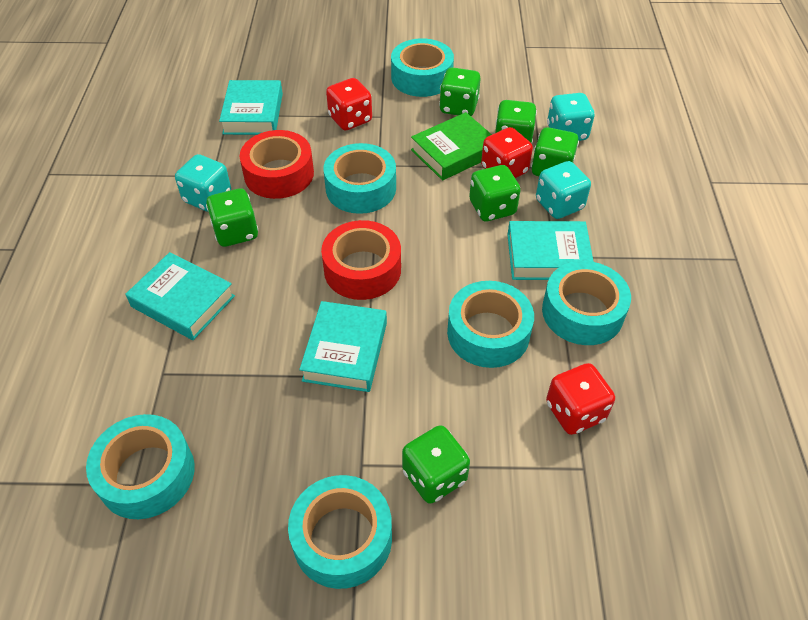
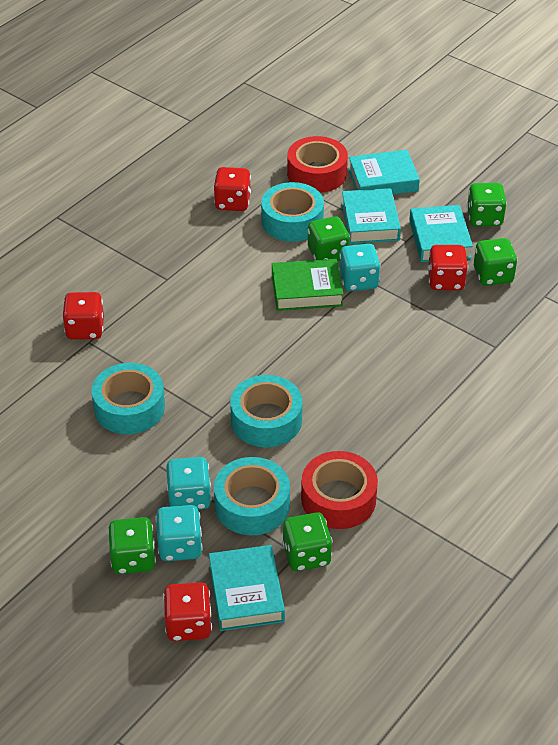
green dice: [206,188,258,247] [402,425,470,504] [439,67,481,116] [469,165,521,221] [495,100,537,144] [531,127,579,176] = 6 -> [108,517,156,574] [282,512,333,571] [308,216,350,261] [467,183,507,227] [474,238,517,286] = 5
red dice: [326,78,372,130] [481,127,533,178] [546,363,615,435] = 3 -> [62,292,104,340] [163,582,212,641] [214,167,251,211] [428,245,468,290] = 4
turquoise tape: [86,414,195,519] [288,475,392,589] [324,143,396,214] [391,38,454,97] [447,281,534,368] [542,261,631,345] = 6 -> [91,363,165,434] [214,457,290,535] [230,375,303,447] [261,182,324,242] = 4

